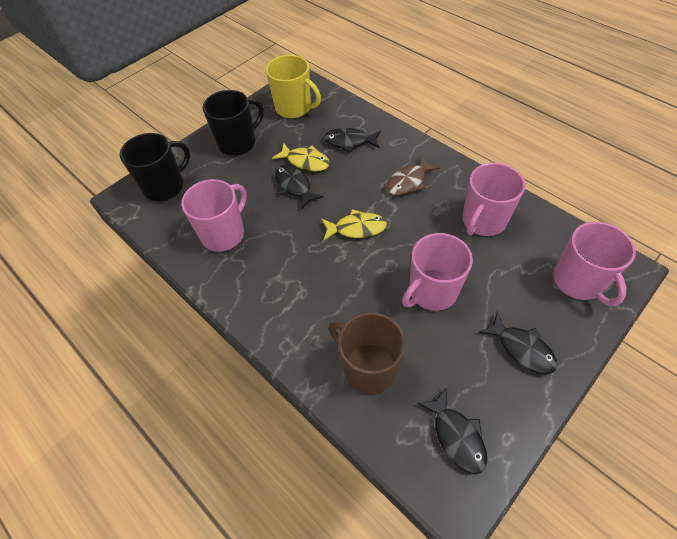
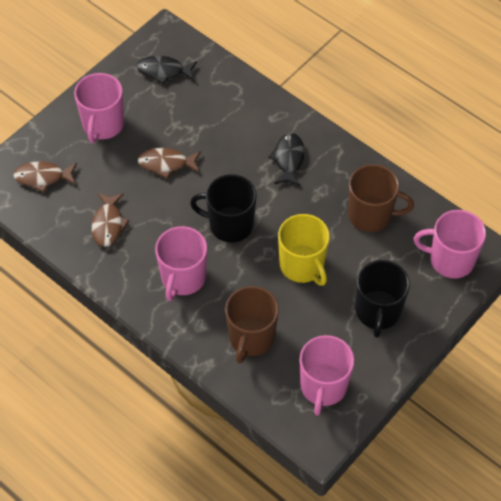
black fish: [275,165,323,209] [324,128,381,153] [417,389,487,474] [479,312,558,374] = 4 -> [137,56,197,84] [268,133,305,186] = 2
brown fish: [386,156,440,195] = 1 -> [13,161,77,192] [92,193,129,247] [138,148,201,179] = 3
brown mug: [328,312,405,394] = 1 -> [225,286,279,364] [348,164,414,232] = 2
yellow fish: [272,143,330,171] [321,209,387,241] = 2 -> none = 0

